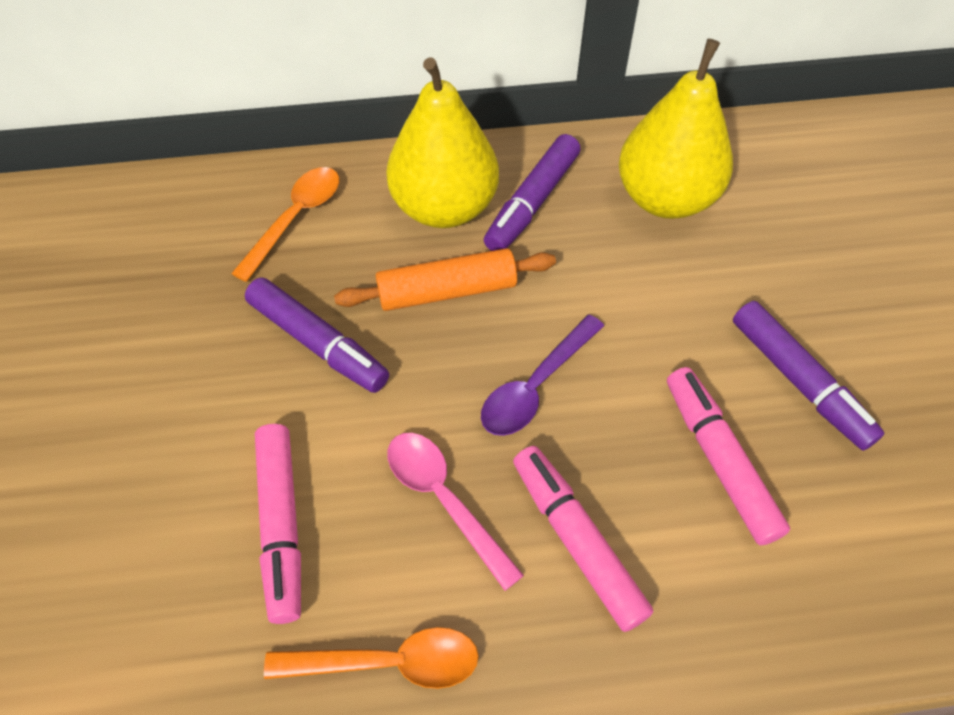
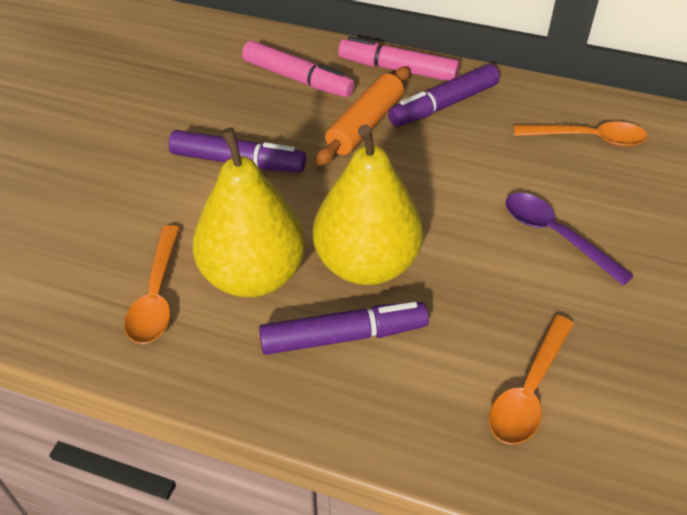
orange spoon: [231,167,339,282] [264,627,479,689] = 2 -> [124,225,180,344] [489,315,574,444] [514,122,648,147] = 3
pink marker: [255,424,301,624] [513,446,653,632] [667,367,790,545] = 3 -> [242,41,355,97] [338,36,460,81] = 2
pink spoon: [387,433,524,591] = 1 -> none = 0

